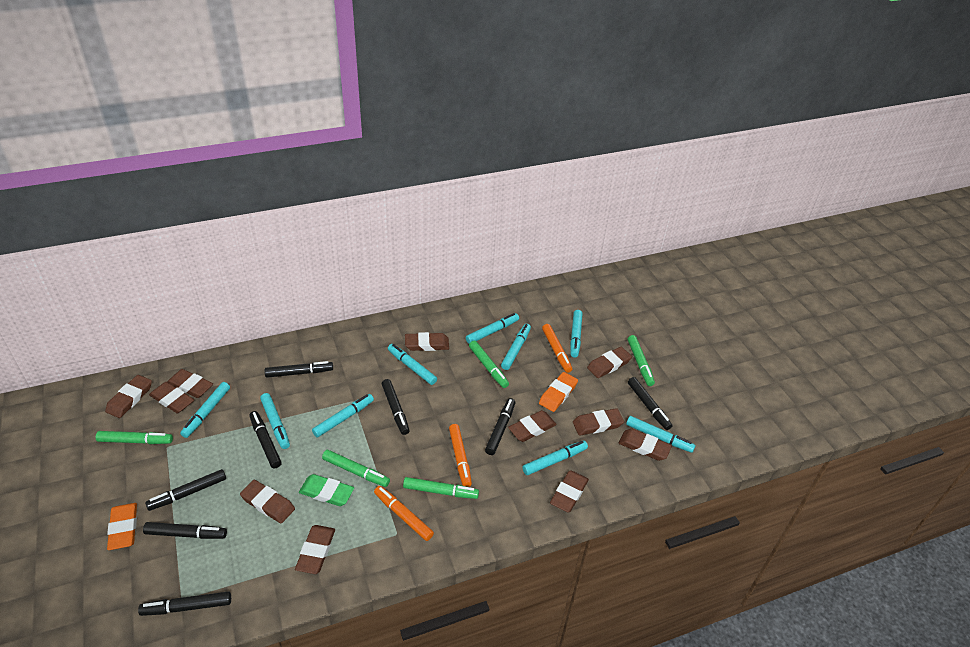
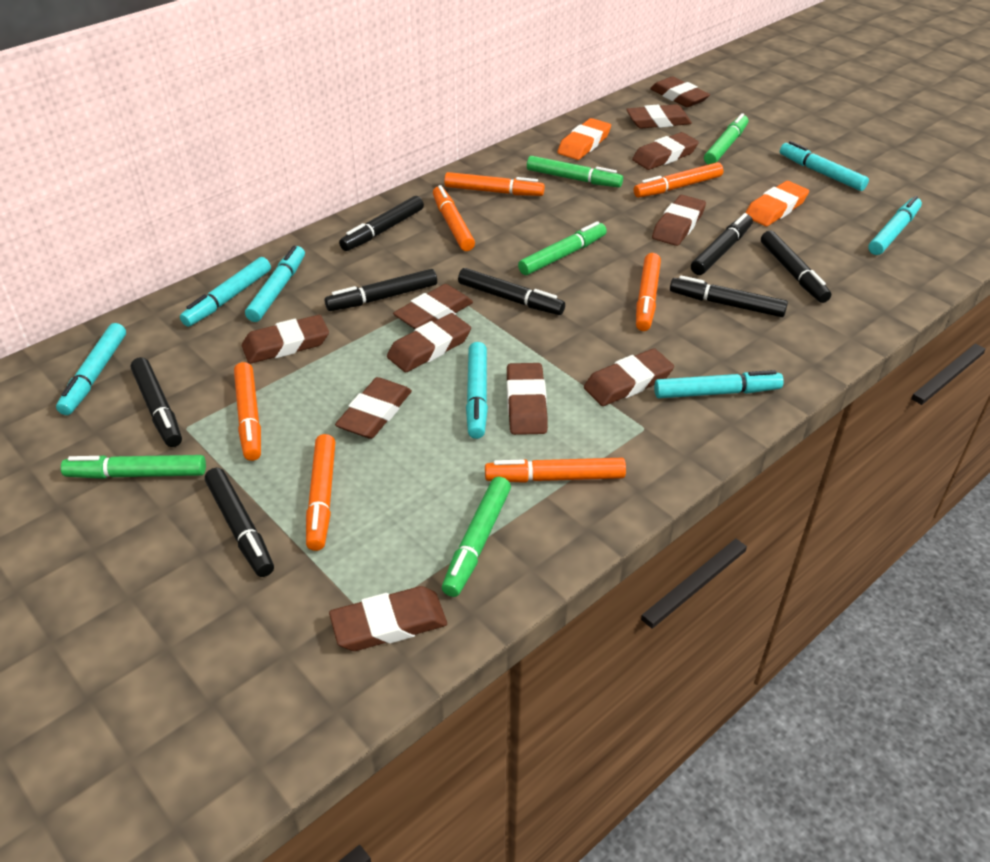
green eraser: [299,474,354,506] = 1 -> none = 0
orange marker: [374,486,434,541] [449,424,472,487] [542,324,572,373] = 3 -> [234,362,261,461] [306,434,335,551] [433,185,475,251] [444,172,545,196] [485,458,626,483] [634,162,723,198] [636,253,661,331] = 7
turquoise marker: [180,382,230,438] [260,393,290,449] [312,394,374,437] [388,344,437,385] [466,313,519,344] [501,324,531,370] [522,440,588,475] [570,310,582,357] [626,416,695,453] = 9 -> [56,323,126,415] [180,257,271,327] [245,245,305,322] [466,342,488,439] [654,370,784,398] [780,141,869,191] [868,196,922,255] = 7

